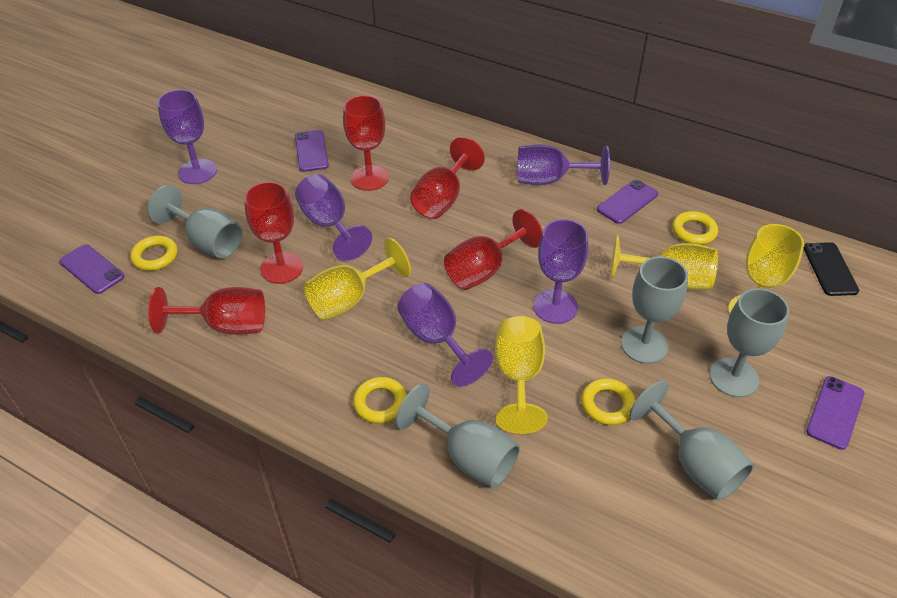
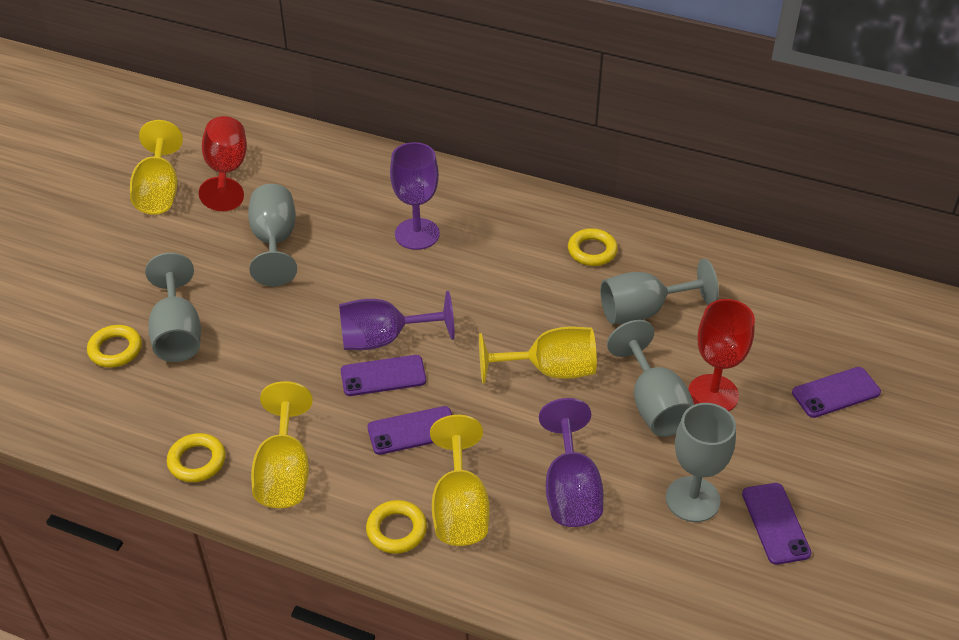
black phone: [803,242,859,296] = 1 -> none = 0
purple goblet: [157,89,217,184] [295,174,372,261] [397,283,493,387] [517,144,610,185] [533,219,588,324] = 5 -> [339,291,455,350] [390,142,440,250] [539,398,603,527] = 3
red goblet: [148,287,265,335] [244,182,303,284] [343,95,389,191] [410,137,485,219] [444,209,543,290] = 5 -> [199,116,247,211] [688,299,755,411] = 2

